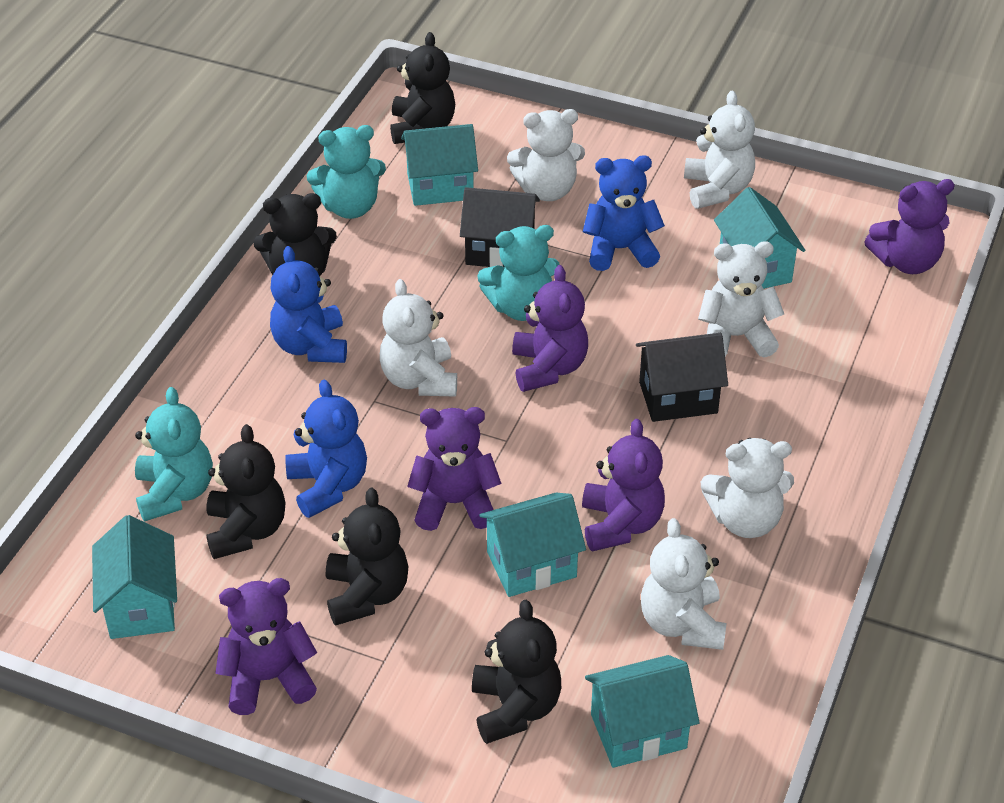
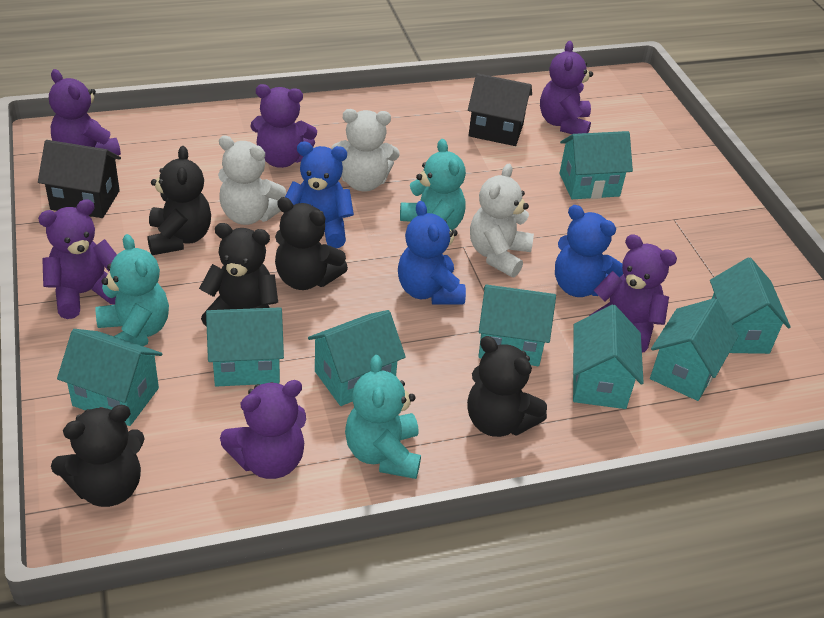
purple teddy bear: [215,578,317,715] [407,407,502,531] [512,265,588,392] [582,419,665,551] [864,179,955,274] = 5 -> [38,199,117,319] [49,69,121,155] [220,380,306,479] [250,84,317,168] [540,41,593,134] [589,234,677,353] = 6
turquoise house: [92,515,177,639] [401,124,478,206] [479,493,586,597] [585,655,699,768] [714,187,805,289] = 5 -> [57,329,162,426] [206,307,284,387] [308,310,406,406] [478,285,556,366] [560,131,633,199] [573,305,644,409] [650,298,739,401] [710,257,791,354] = 8
white teddy bear: [380,279,457,397] [507,109,585,201] [641,518,727,650] [684,91,755,209] [698,241,784,357] [701,438,794,538] = 6 -> [218,135,286,225] [331,109,400,191] [470,164,534,277] = 3

